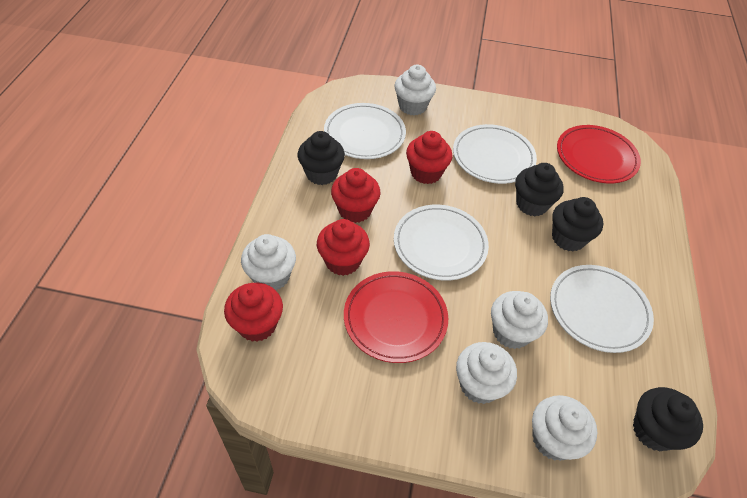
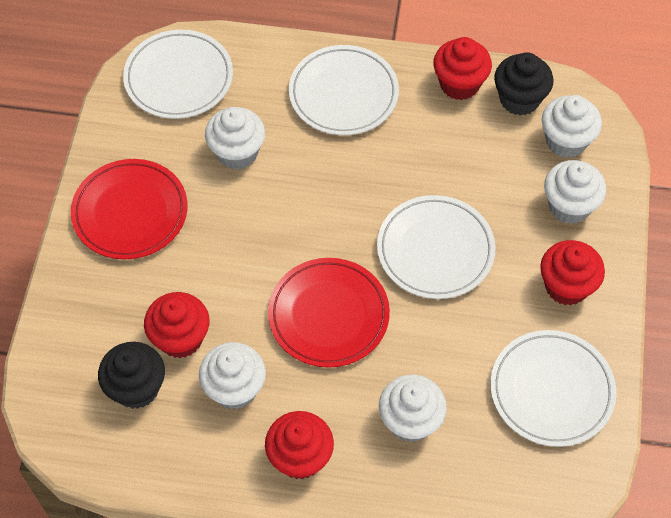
black cupcake: [298,131,345,185] [515,163,564,216] [552,197,603,252] [633,387,703,451] = 4 -> [98,342,165,409] [494,52,553,116] = 2

